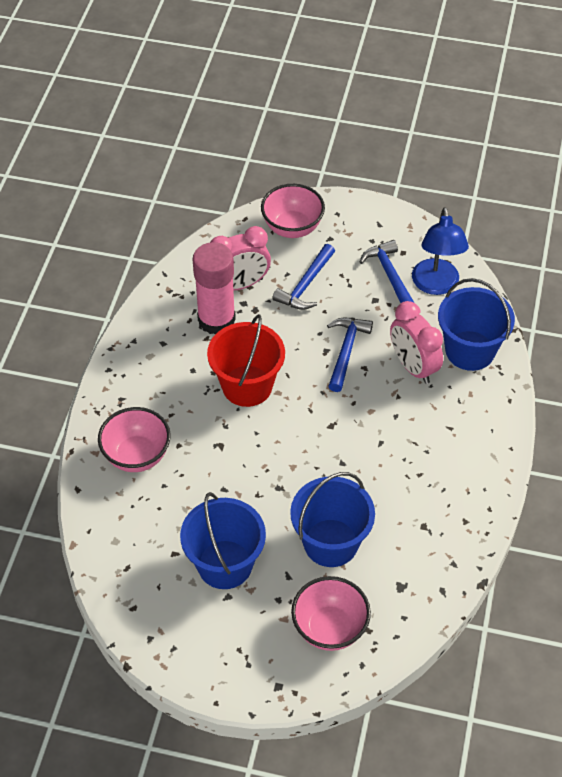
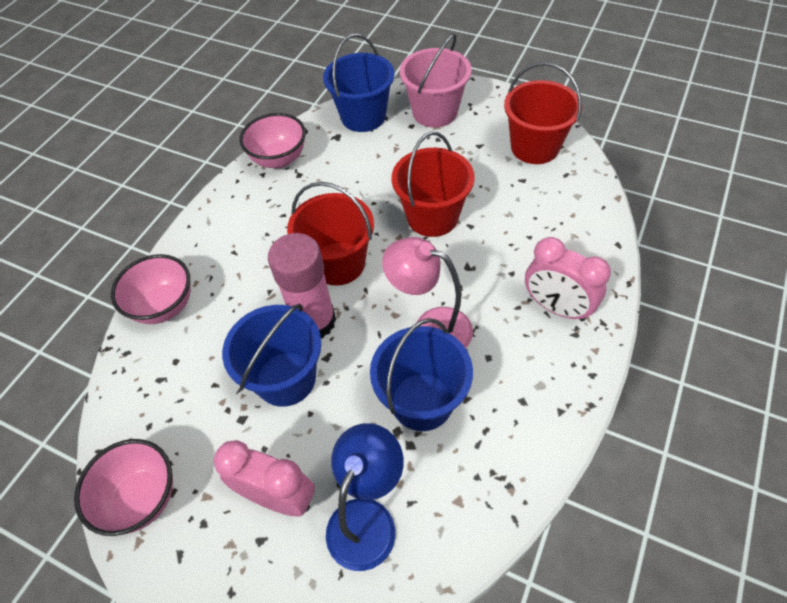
blue hammer: [272,244,335,310] [327,318,373,392] [360,240,414,303] = 3 -> none = 0
pink bucket: none = 0 -> [400,34,472,128] = 1
pink lamp: none = 0 -> [382,237,473,348] = 1
red bucket: [207,314,285,407] = 1 -> [287,182,374,286] [392,132,475,237] [504,62,582,164] = 3

